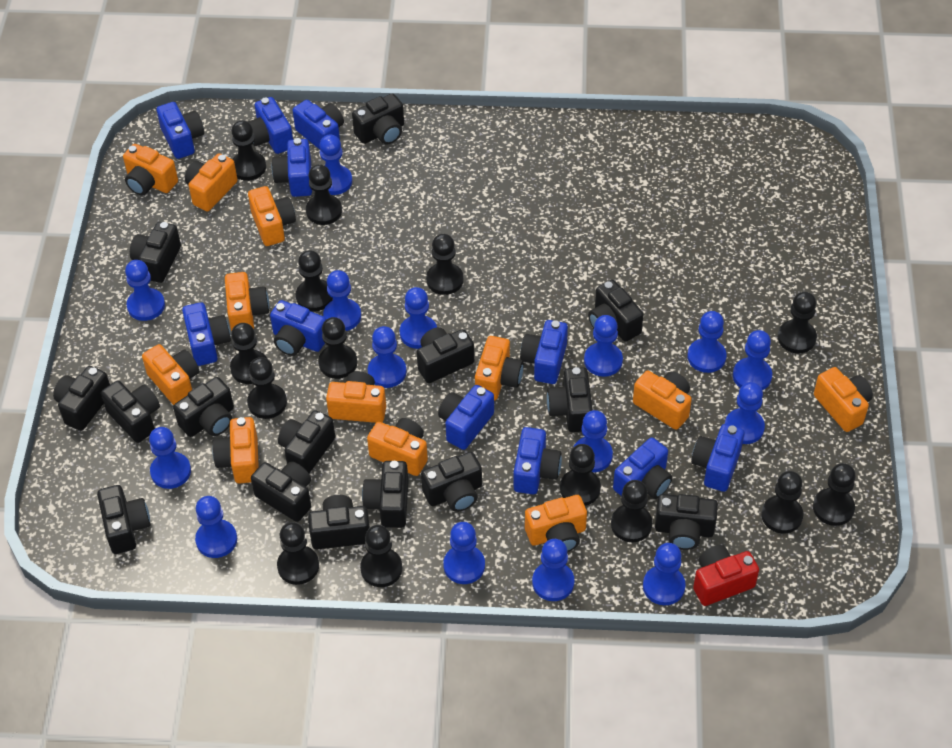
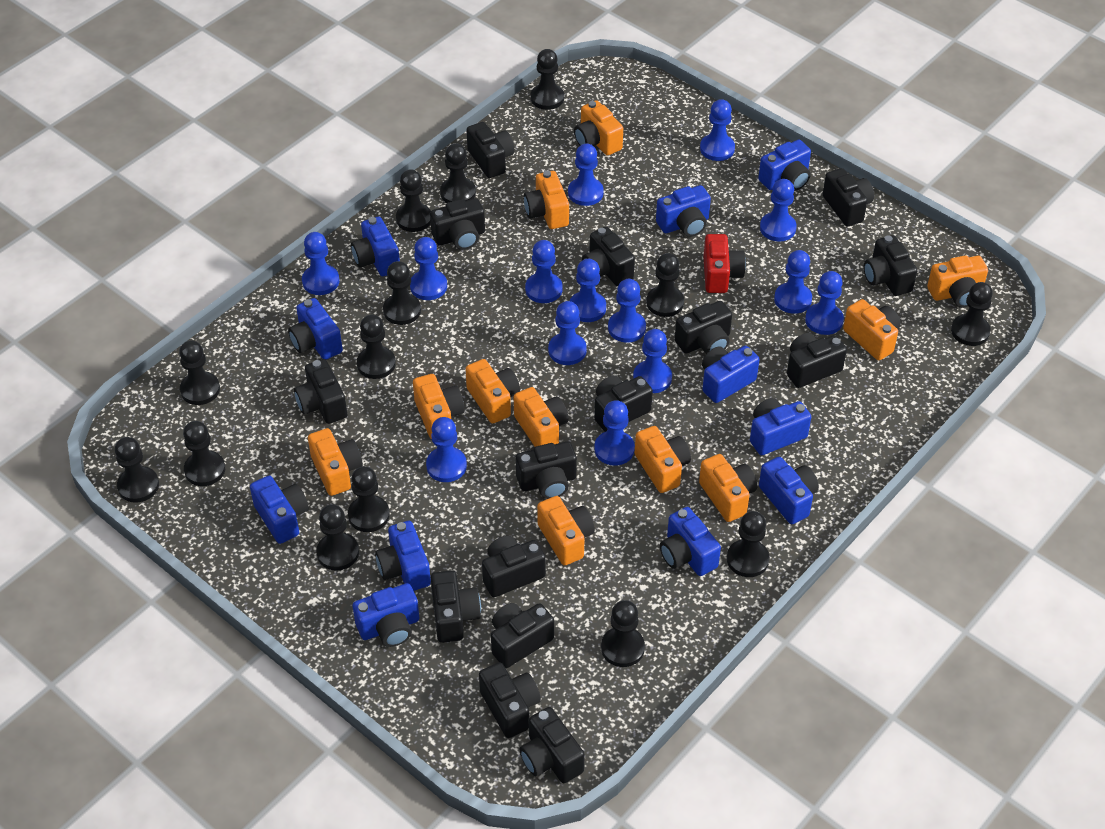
blue pawn: [125,260,165,321] [149,427,191,489] [195,496,237,558] [319,135,352,195] [323,270,361,331] [368,326,406,388] [400,287,437,349] [443,522,485,584] [532,539,574,601] [574,410,613,473] [584,315,623,377] [643,543,686,605] [687,311,727,373] [725,382,765,444] [733,330,772,390] = 15 -> [302,232,339,295] [410,237,447,300] [426,417,467,482] [525,240,563,303] [548,301,587,365] [568,144,604,206] [570,259,606,322] [594,400,635,466] [608,279,646,343] [633,329,672,393] [700,99,735,161] [760,179,797,241] [774,250,812,314] [805,271,844,335] = 14
orange camera: [123,144,178,195] [142,344,199,405] [185,153,238,211] [212,417,259,484] [225,272,269,331] [248,186,296,246] [326,371,386,423] [367,418,428,476] [475,336,524,400] [525,495,587,552] [633,371,692,430] [814,367,873,432] = 12 -> [308,428,363,496] [413,374,465,439] [466,359,520,423] [514,387,569,447] [523,171,569,229] [537,496,595,565] [574,100,623,155] [635,426,691,493] [699,454,757,522] [843,299,901,360] [927,255,988,308] = 11

